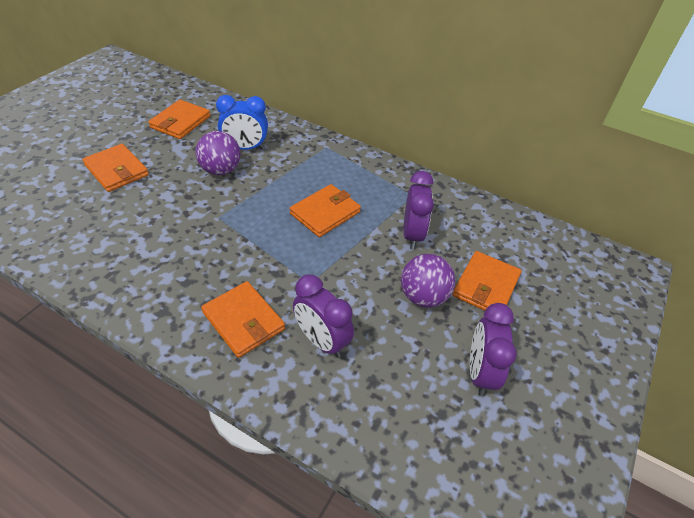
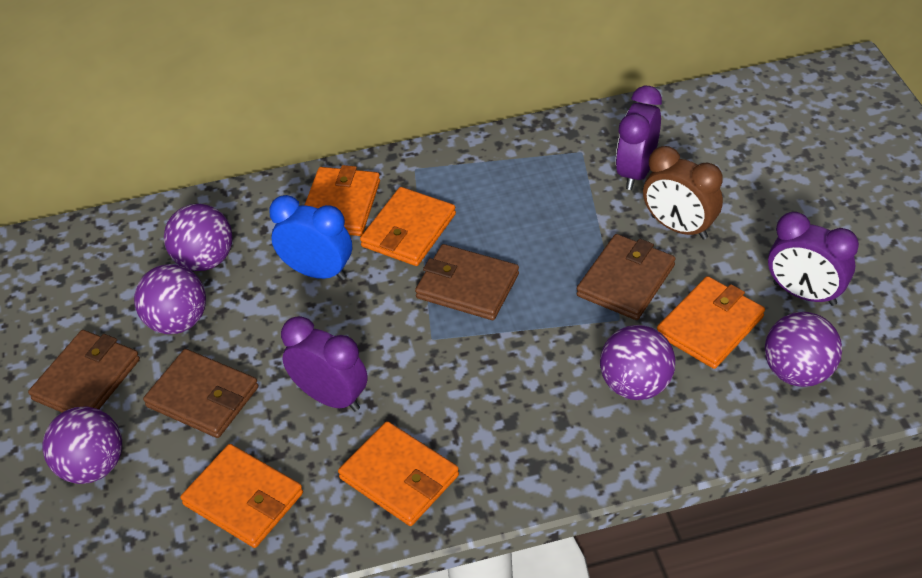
brown clock: none = 0 -> [643,146,723,240] = 1
brown wallet: none = 0 -> [28,330,140,412] [143,349,259,438] [415,244,519,320] [576,234,676,320] = 4
purple ball: [196,131,240,175] [401,254,455,308] = 2 -> [42,407,122,484] [134,264,206,334] [164,204,233,271] [600,325,675,400] [765,312,842,387] = 5

